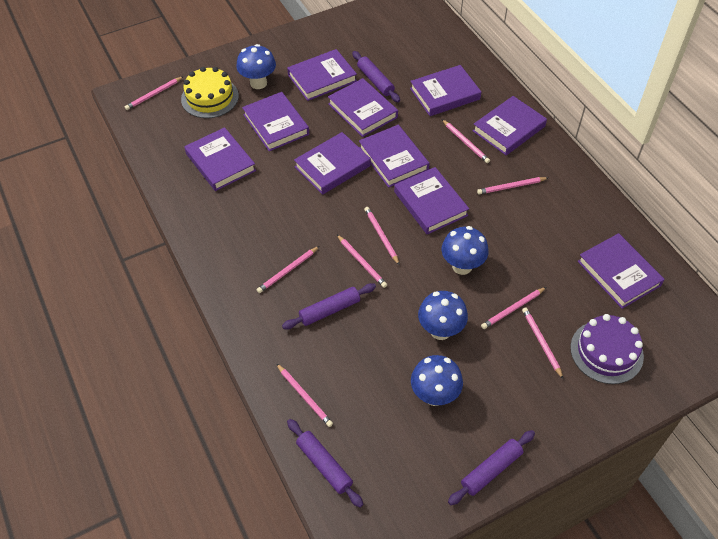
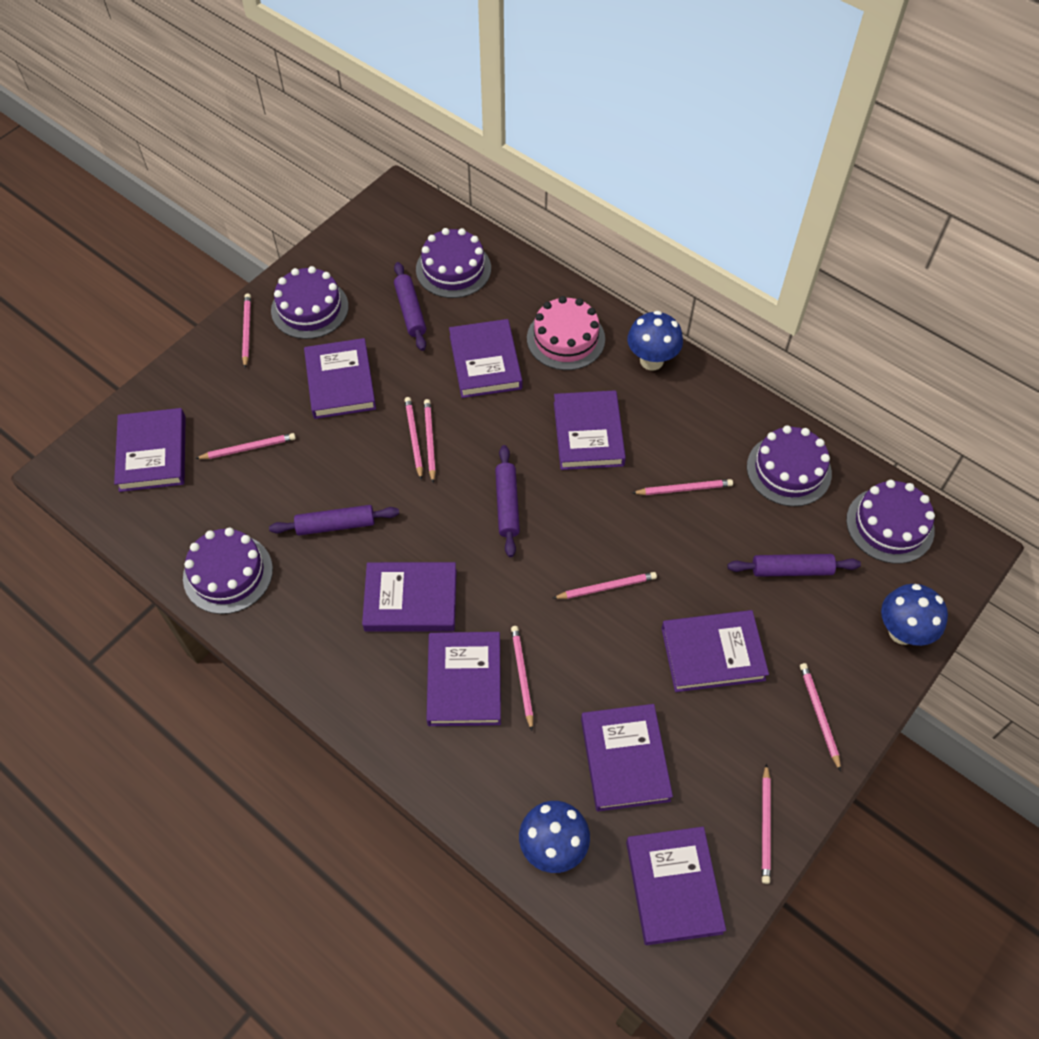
blue mushroom: [236,44,276,89] [411,355,463,406] [418,291,468,340] [441,226,489,275] = 4 -> [519,801,590,873] [627,311,683,370] [881,584,948,646] = 3
pink cake: none = 0 -> [527,296,605,370] = 1
purple book: [184,127,256,191] [242,92,309,151] [287,49,357,101] [294,132,371,195] [328,78,398,137] [359,125,430,188] [394,167,469,235] [410,65,481,116] [473,96,547,155] [577,233,665,309] = 10 -> [114,408,186,492] [304,338,376,419] [362,562,457,632] [426,632,501,726] [449,319,522,398] [554,390,626,470] [581,704,673,812] [626,827,726,945] [661,610,769,692] = 9
purple cake: [570,314,644,384] = 1 -> [183,528,273,614] [271,266,349,339] [416,228,491,298] [747,425,832,507] [846,480,935,564] = 5
yellow cake: [181,67,239,118] = 1 -> none = 0

